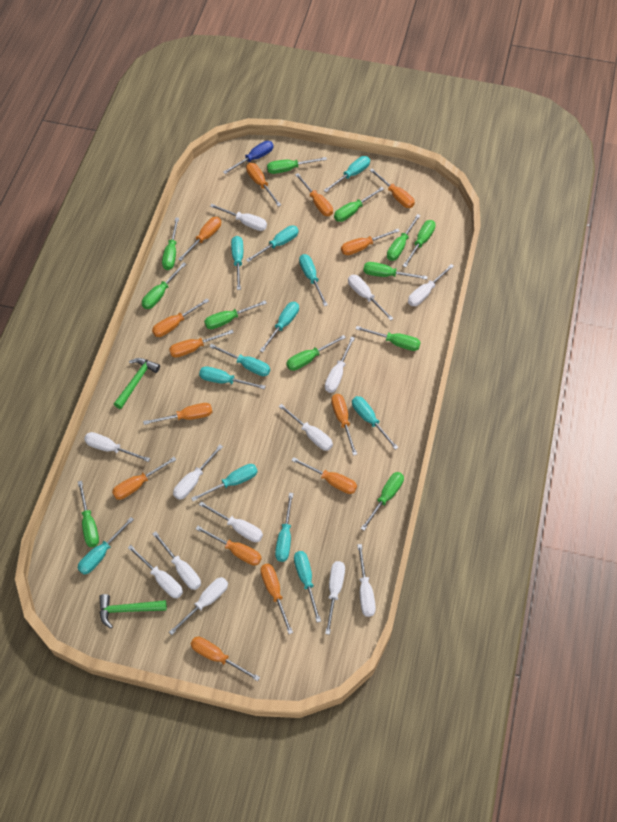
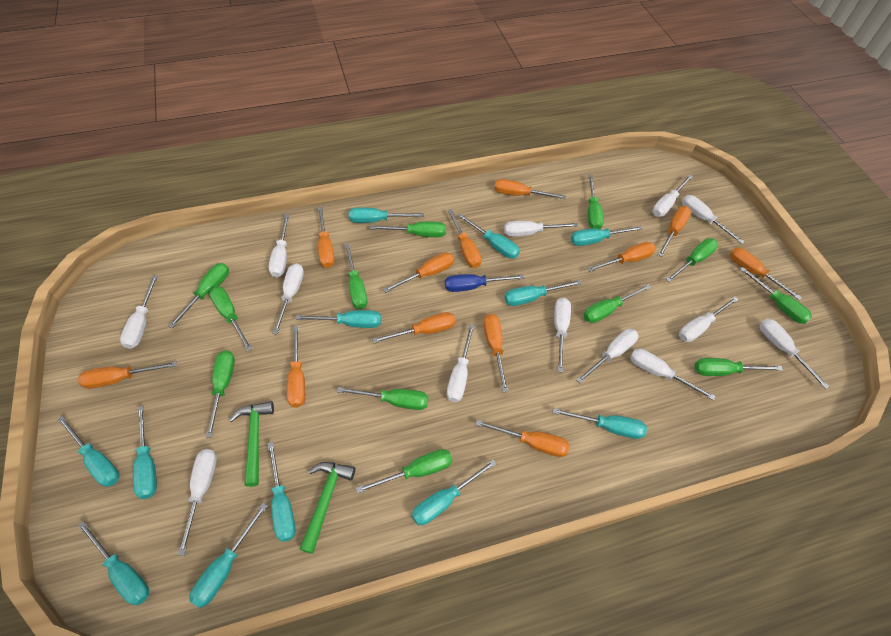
orange screwdriver: [112,457,176,500] [143,403,212,425] [152,299,209,337] [169,330,234,358] [178,217,221,261] [191,637,260,681] [196,526,262,566] [246,163,281,207] [260,563,293,634] [291,457,357,494] [295,173,333,216] [331,394,357,456] [341,229,400,255] [370,168,415,208] = 14 -> [78,361,177,389] [287,326,305,408] [318,207,335,268] [372,312,456,343] [383,252,454,293] [448,209,482,268] [476,420,570,457] [484,314,509,392] [494,179,566,199] [587,242,656,272] [658,206,691,257] [730,248,802,300] = 12

